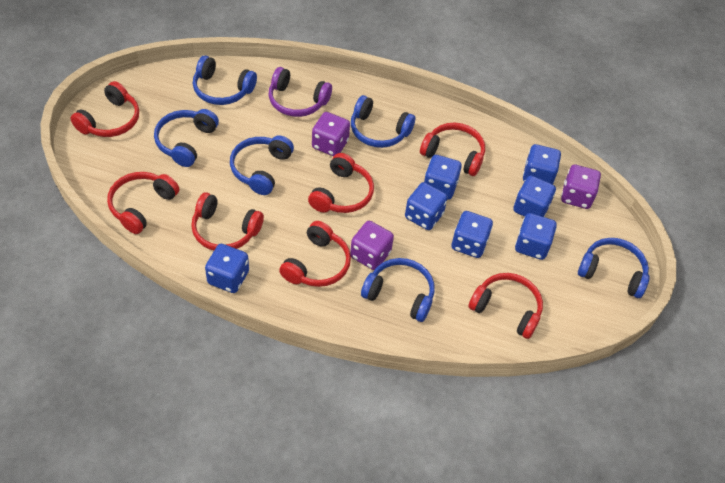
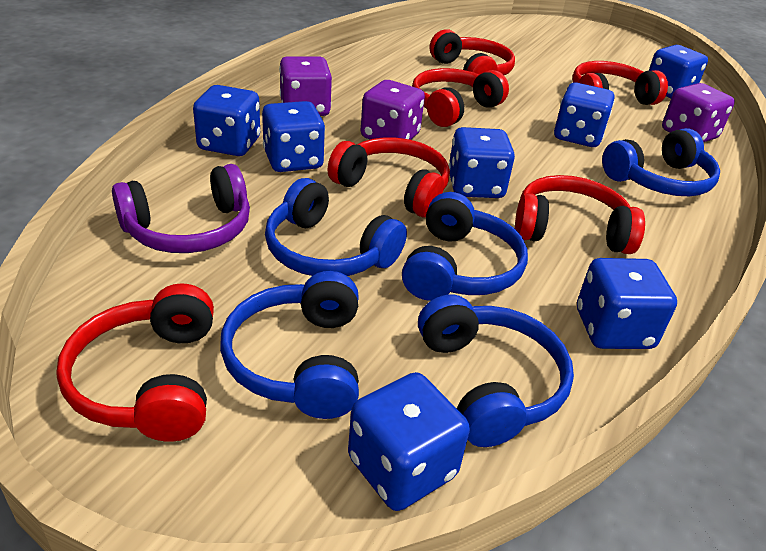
blue headphones: [154,109,219,167] [193,55,257,105] [230,135,294,195] [351,95,415,148] [361,258,435,322] [578,238,650,298] = 6 -> [220,271,359,419] [265,178,407,276] [402,192,528,301] [418,295,574,447] [602,128,720,196] = 5
red headphones: [70,81,139,137] [107,172,179,234] [191,192,264,250] [279,221,351,287] [308,153,374,213] [420,122,485,176] [468,273,543,339] = 7 -> [56,283,214,442] [328,137,450,218] [412,68,509,127] [430,29,515,87] [515,175,645,254] [572,61,668,105] = 6

